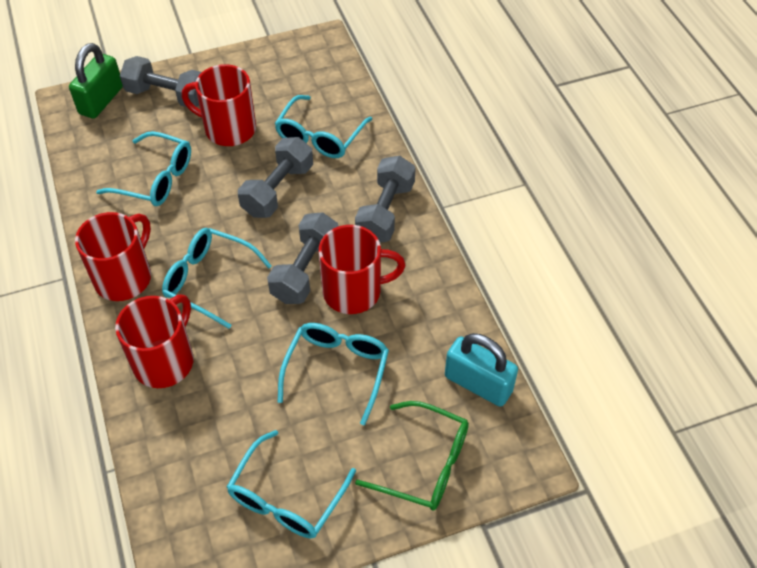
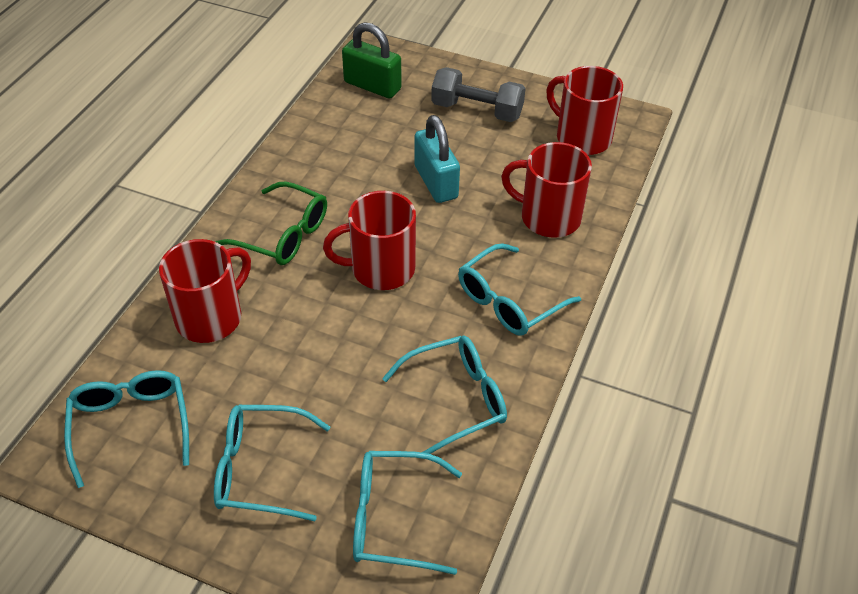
grey dumbbell: [120,56,202,107] [238,137,313,218] [267,212,339,304] [355,156,416,242] = 4 -> [431,67,526,122] = 1

